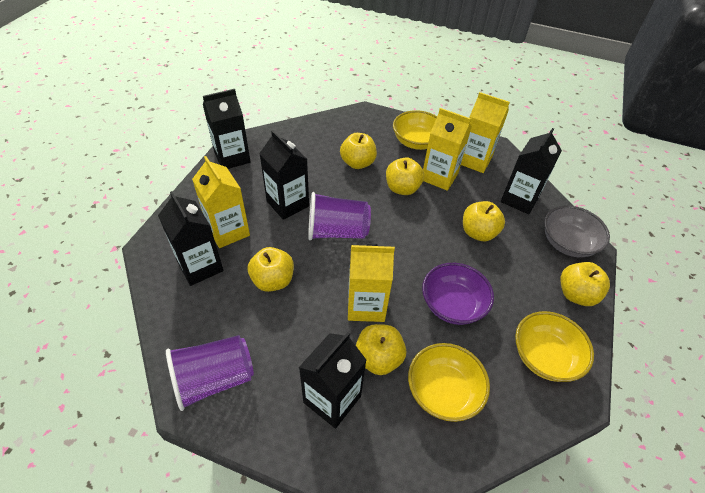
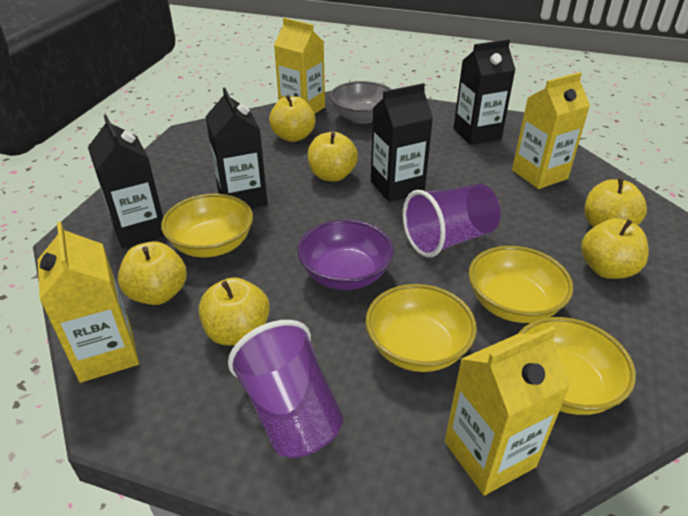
black carton: [158,191,223,286] [203,89,251,169] [259,130,309,220] [299,332,366,429] [501,128,562,214] = 5 -> [88,115,164,248] [205,87,268,208] [371,83,433,202] [453,39,516,145] = 4
yellow bowl: [393,110,437,150] [408,343,490,422] [515,311,594,382] = 3 -> [161,193,253,257] [366,284,477,372] [469,246,573,323] [518,317,636,415] = 4

